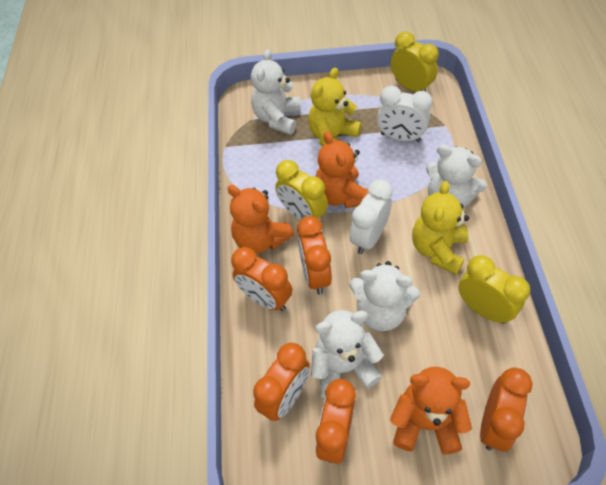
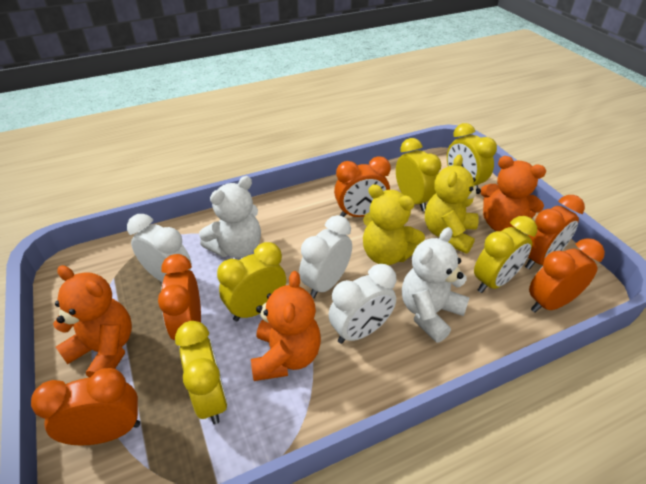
white clock: [350,179,393,254] [377,86,433,142] = 2 -> [127,214,192,282] [299,215,352,298] [328,264,397,344] = 3
white teddy bear: [251,49,301,135] [311,310,384,398] [350,261,420,331] [426,144,487,208] = 4 -> [199,176,261,258] [402,227,470,343] = 2
yellow clock: [275,160,328,220] [391,32,439,91] [458,255,530,324] = 3 -> [175,321,228,424] [217,242,286,321] [396,138,441,211] [447,123,497,188] [474,216,537,293] = 5

